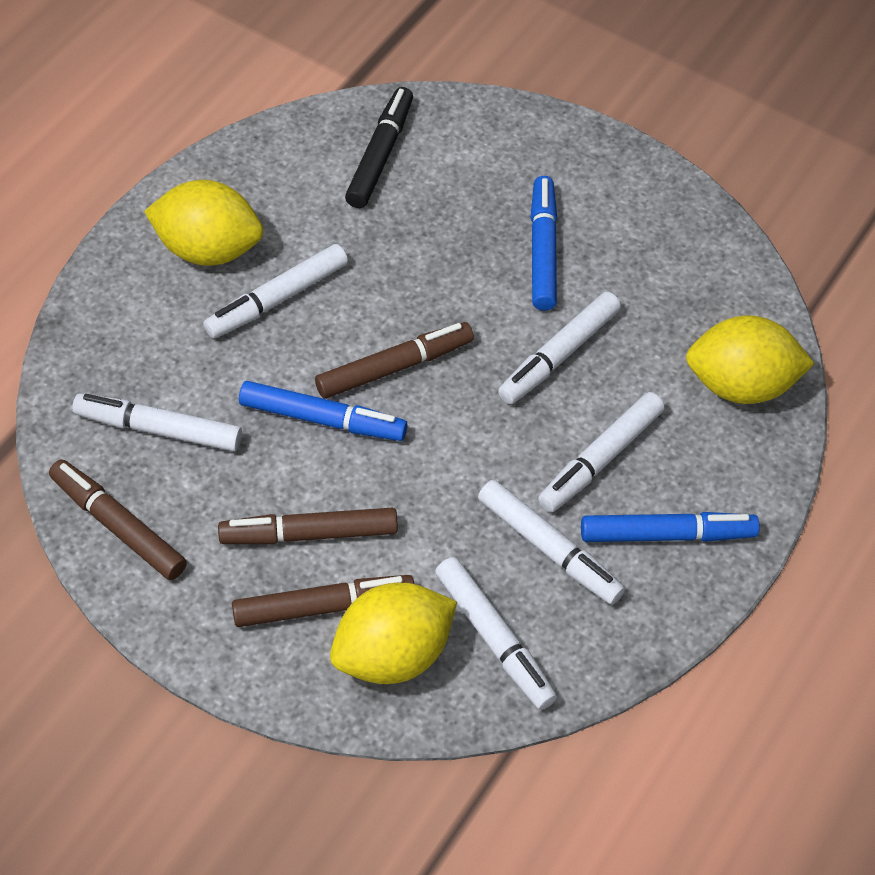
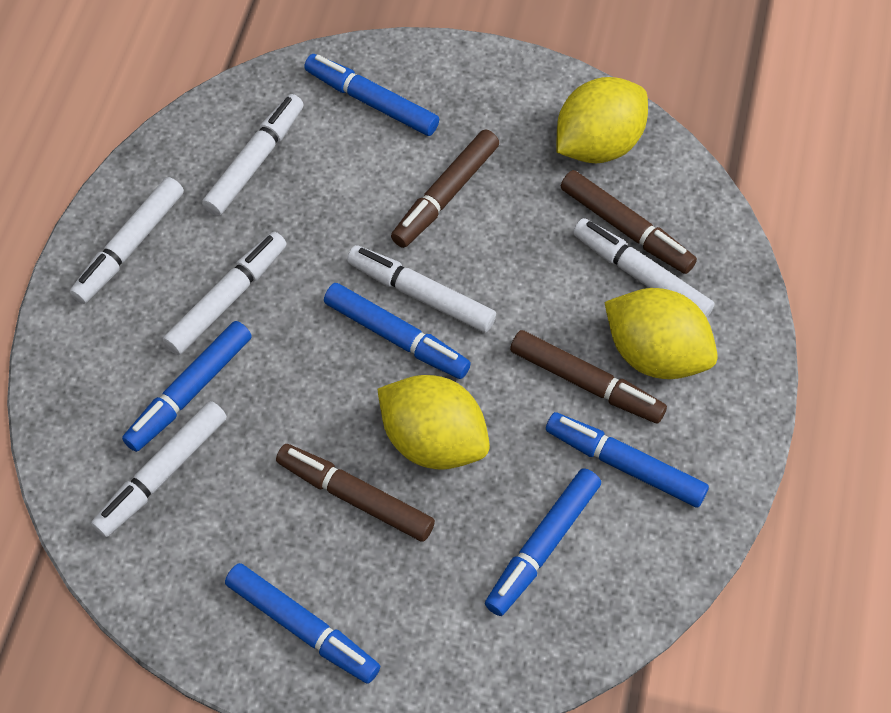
black marker: [345,87,413,208] = 1 -> none = 0
blue marker: [239,381,408,441] [531,176,557,311] [581,512,760,542] = 3 -> [122,321,252,452] [225,563,380,684] [304,54,439,136] [324,283,471,379] [485,468,601,616] [546,412,709,508] = 6

